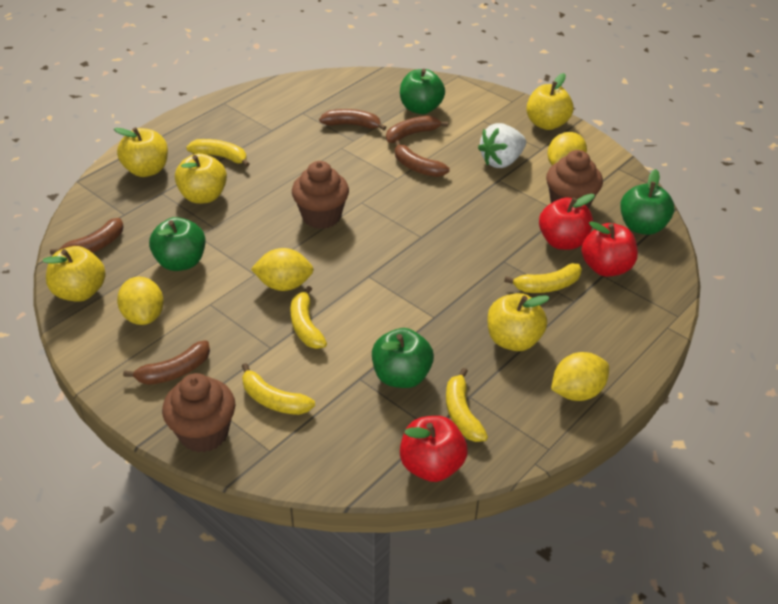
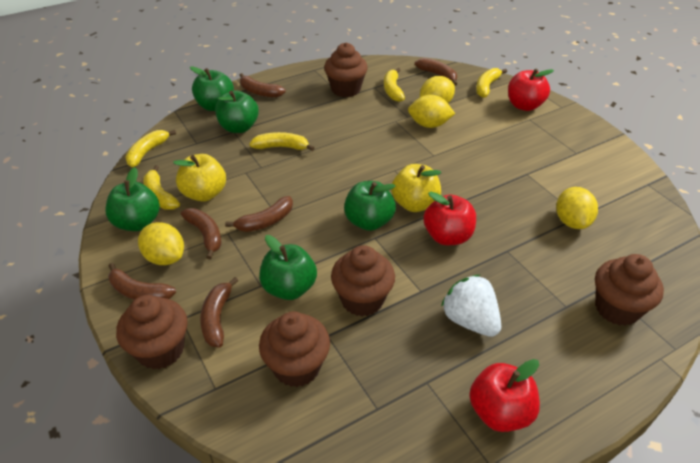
brown banana: [50,218,124,255] [123,340,210,385] [319,109,387,130] [386,116,448,143] [395,140,450,177] = 5 -> [108,263,176,300] [181,208,222,259] [200,277,238,347] [225,196,293,232] [239,73,286,98] [415,58,457,86] = 6
brown cupcake: [162,373,235,453] [292,161,349,229] [546,150,603,209] = 3 -> [116,295,188,369] [259,311,330,387] [324,43,368,97] [331,245,395,316] [595,254,664,326] = 5
green apple: [149,217,206,271] [372,328,434,388] [400,69,445,114] [620,169,674,235] = 4 -> [105,167,160,231] [190,66,234,111] [215,91,259,133] [259,235,317,300] [344,181,396,231] = 5
yellow apple: [43,246,106,302] [114,127,168,177] [175,153,227,204] [488,293,549,351] [526,73,573,130] = 5 -> [173,154,226,202] [391,164,441,212] = 2

